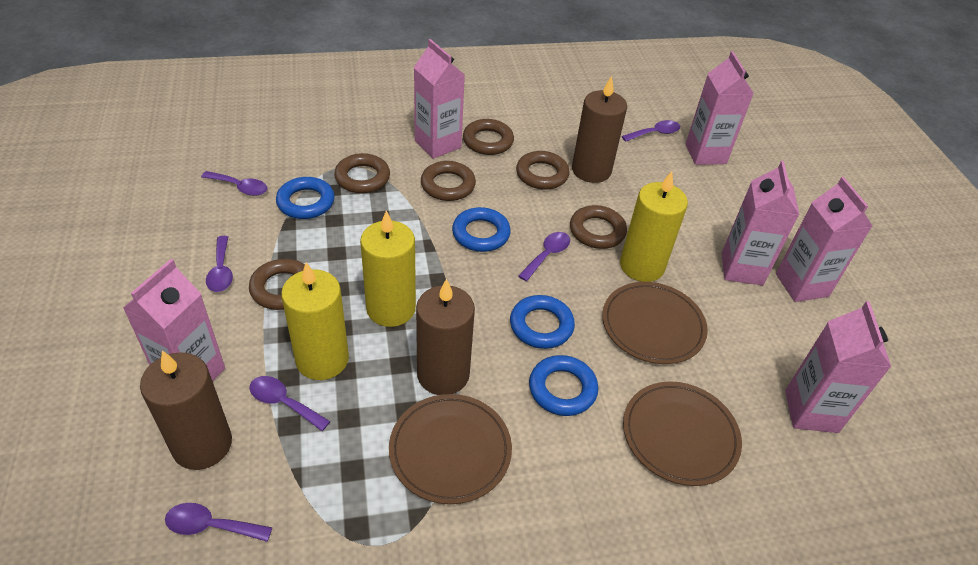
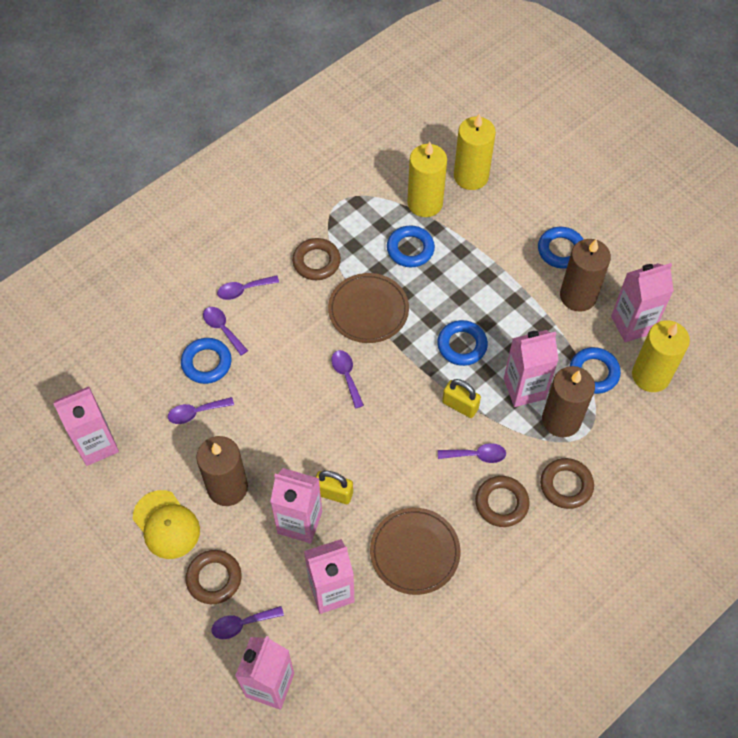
blue ring: [276,177,335,219] [452,207,511,252] [510,295,575,349] [529,355,598,416] = 4 -> [181,338,232,384] [387,225,435,267] [437,320,488,366] [538,227,584,269] [570,347,621,394] = 5
brown plate: [389,394,512,504] [602,282,708,364] [623,381,742,486] = 3 -> [328,273,409,343] [370,508,460,595] = 2
brown ring: [249,259,305,310] [334,153,390,193] [421,161,476,201] [463,119,514,155] [516,151,569,190] [570,205,627,249] = 6 -> [186,550,241,604] [292,238,341,280] [475,476,530,527] [540,458,594,509] = 4
yellow cap: none = 0 -> [133,490,200,559] = 1
yellow padlock: none = 0 -> [316,471,353,504] [442,379,481,418] = 2

